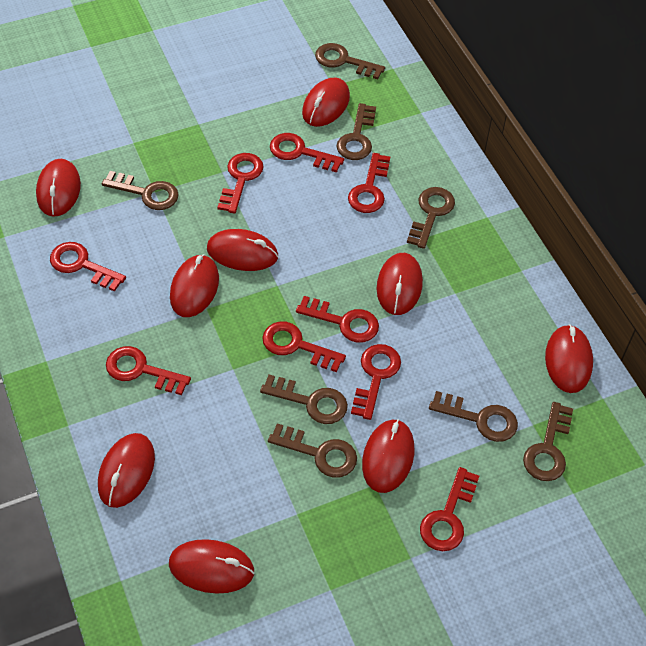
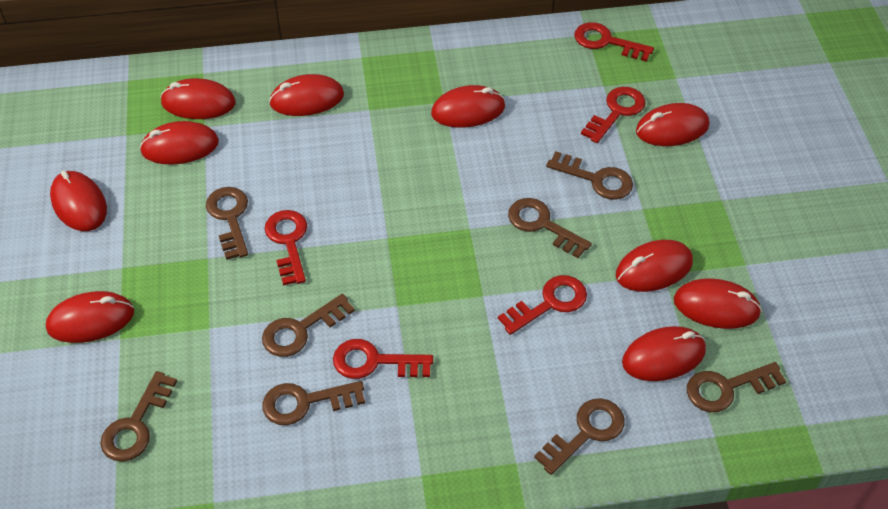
red key: [50,242,126,292] [106,346,191,395] [217,153,263,214] [262,321,346,372] [270,133,344,172] [296,296,379,343] [348,153,390,213] [351,344,401,420] [420,467,479,551] = 9 -> [265,210,307,286] [333,339,433,379] [498,275,587,335] [574,22,654,62] [581,87,646,143] = 5
red mouse: [36,159,81,217] [98,433,155,508] [169,539,254,594] [170,254,219,317] [207,229,278,271] [302,78,350,127] [362,419,414,493] [377,253,423,315] [545,324,593,393] = 9 -> [46,291,134,343] [50,171,107,231] [139,121,219,165] [160,78,236,119] [269,74,344,116] [431,85,505,128] [616,240,693,292] [622,326,706,381] [636,103,709,146] [674,278,762,329] = 10

